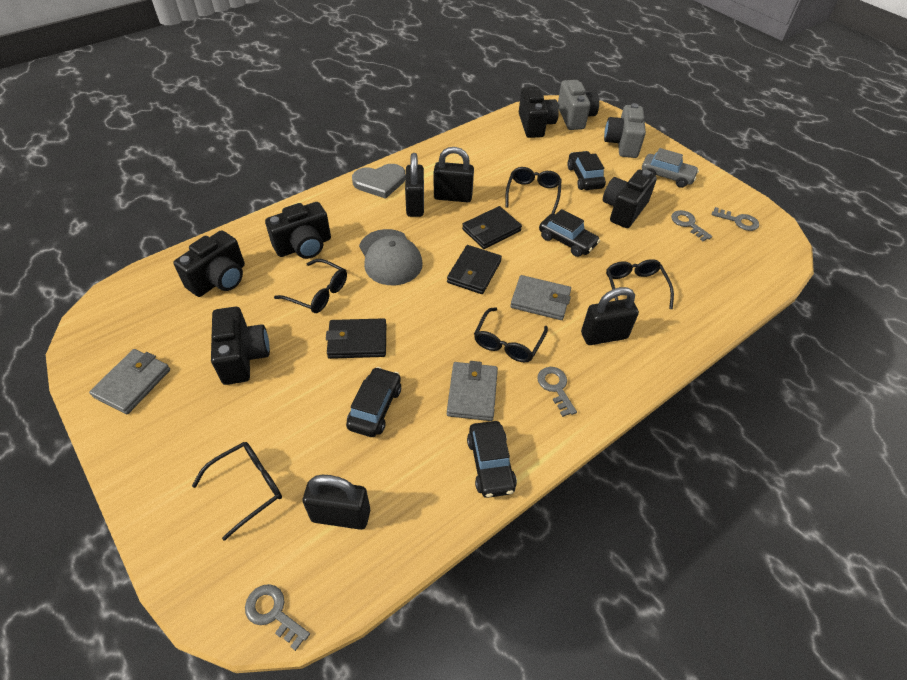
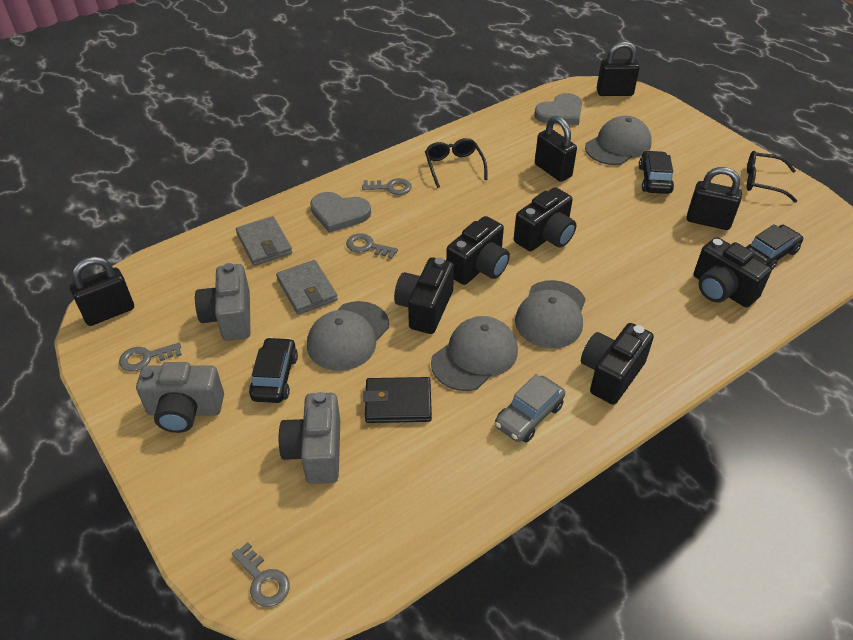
black car: [346,367,401,437] [467,421,517,498] [539,209,600,257] [567,151,606,190] = 4 -> [249,337,298,403] [639,151,674,194] [746,224,803,270] = 3
black glasses: [192,442,282,541] [274,259,347,313] [474,307,548,362] [505,167,562,214] [606,259,674,309] = 5 -> [425,138,488,188] [747,151,797,202] = 2
black wallet: [326,318,386,359] [447,245,502,294] [462,206,522,249] = 3 -> [363,377,432,423] = 1
grey camera: [558,80,599,130] [604,103,646,158] = 2 -> [136,362,224,433] [195,263,250,341] [279,392,340,484] = 3
grey cap: [359,229,422,285] = 1 -> [307,301,389,371] [431,316,518,391] [515,280,585,348] [585,116,652,165] = 4
grey heart: [352,164,406,199] = 1 -> [310,192,371,233] [534,93,582,125] = 2
grey wallet: [89,349,170,414] [447,361,498,421] [510,275,571,320] = 3 -> [236,216,292,266] [276,260,338,315] = 2

